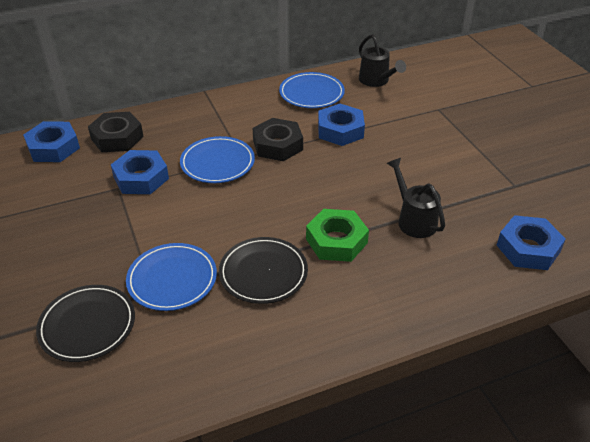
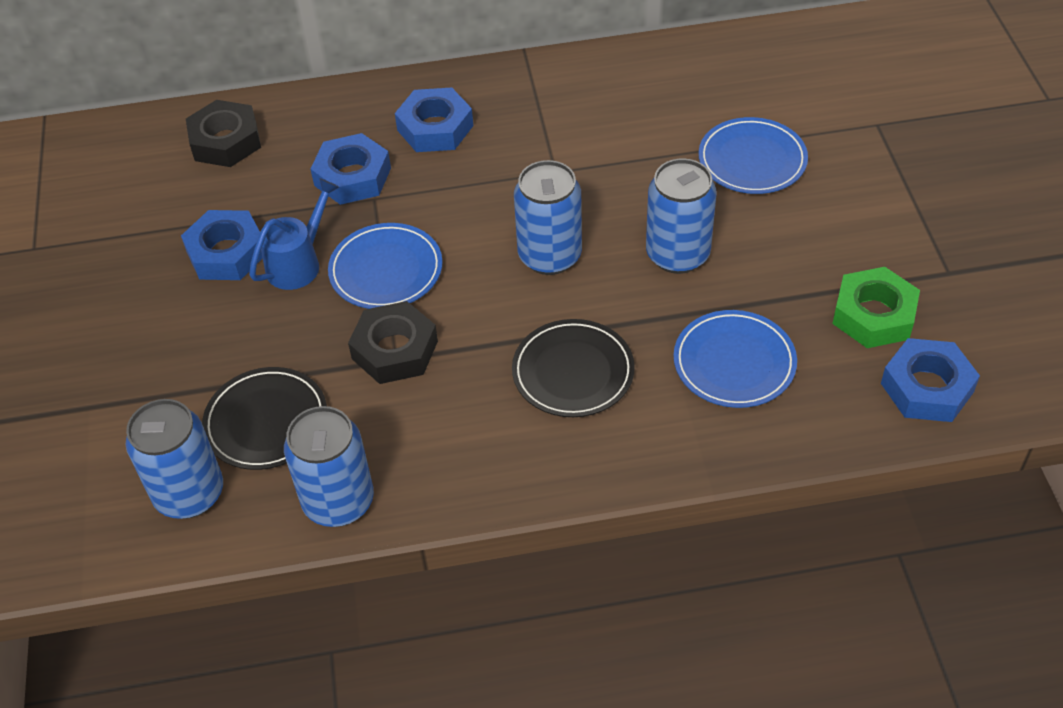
black watering can: [359,34,406,87] [387,158,445,238] = 2 -> none = 0
blue can: none = 0 -> [126,399,223,519] [284,406,374,527] [514,160,582,275] [646,158,717,274] = 4
blue watering can: none = 0 -> [249,178,339,290] = 1

